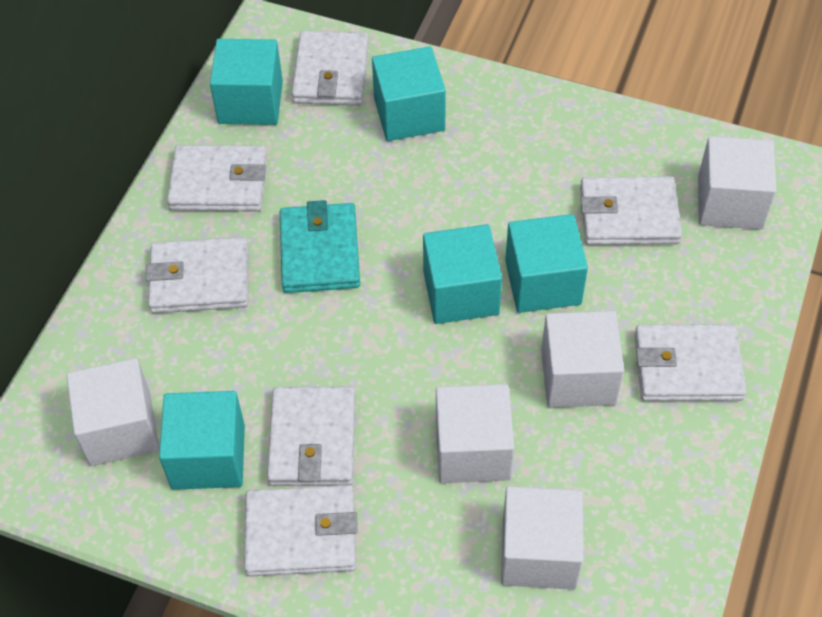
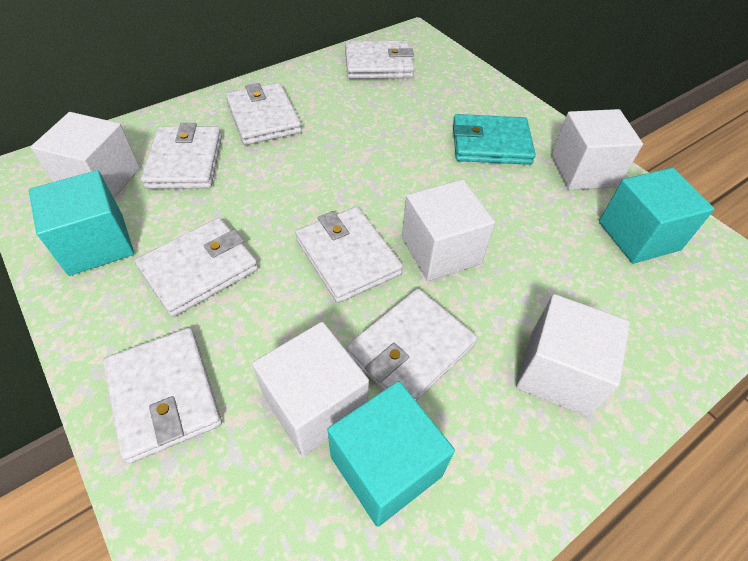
turquoise cube: [159,391,245,490] [210,39,283,125] [372,46,446,141] [423,224,502,324] [505,214,588,313] = 5 -> [29,170,134,276] [327,381,455,527] [599,168,714,264] = 3

